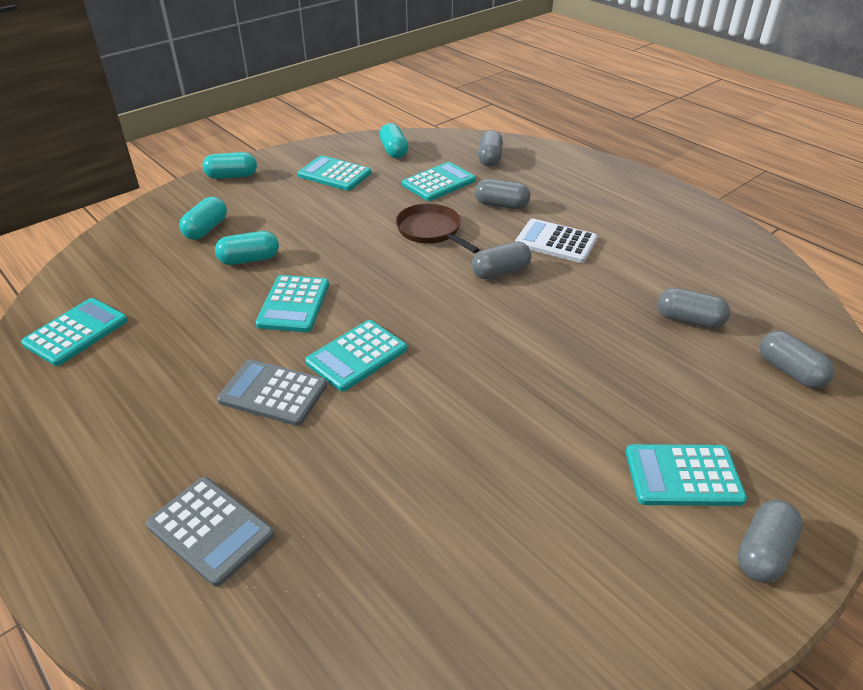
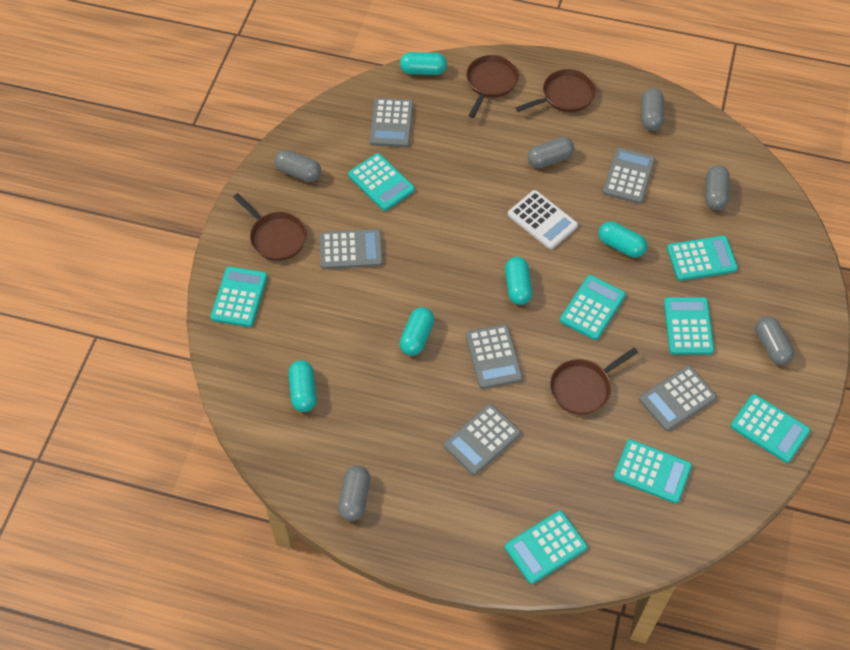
brown pan: [396,203,480,253] = 1 -> [233,193,307,261] [466,55,519,118] [516,69,596,112] [550,348,638,415] = 4
grey calculator: [146,477,274,587] [217,359,327,426] = 2 -> [320,229,383,269] [370,98,414,147] [444,404,521,475] [466,324,523,389] [603,147,655,204] [639,366,717,431] = 6
turquoise calculator: [21,298,128,366] [256,275,329,332] [298,155,371,191] [305,320,407,392] [402,162,476,201] [626,444,747,506] = 6 -> [210,266,268,327] [348,153,415,211] [505,510,588,584] [560,275,626,340] [613,439,692,504] [664,297,714,355] [667,236,738,281] [730,394,810,463] = 8
turquoise capsule: [179,197,227,240] [203,152,257,179] [215,231,279,265] [379,123,408,158] = 4 -> [288,360,317,412] [400,52,447,75] [400,307,434,356] [505,257,532,305] [599,221,647,258] = 5

